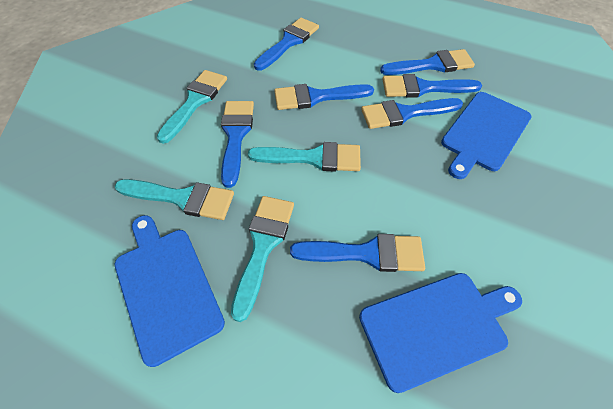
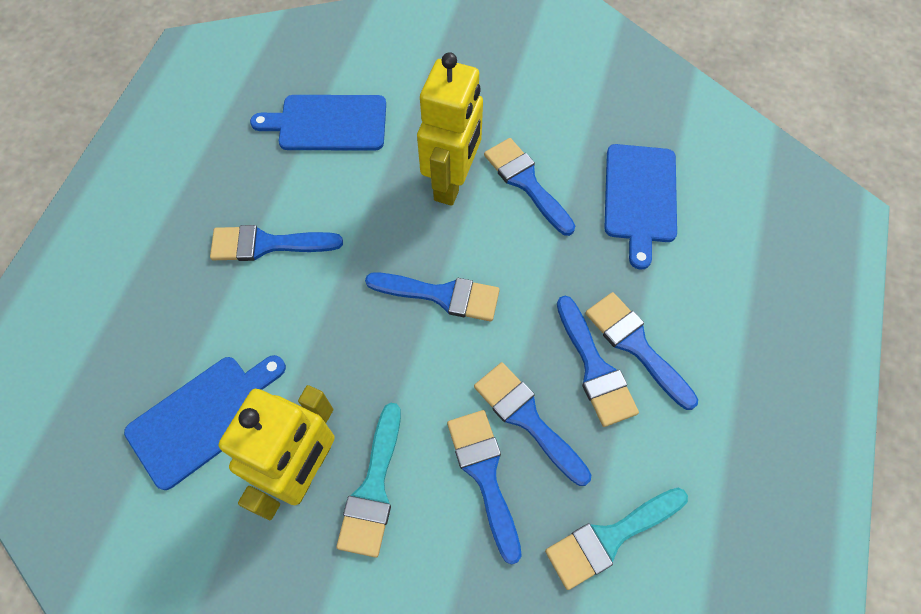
turquoise brush: [115,179,234,220] [157,70,227,144] [231,196,294,322] [248,142,361,172] = 4 -> [336,403,401,558] [545,488,688,590] = 2
yellow robot: none = 0 -> [219,385,335,520] [417,52,483,206] = 2

